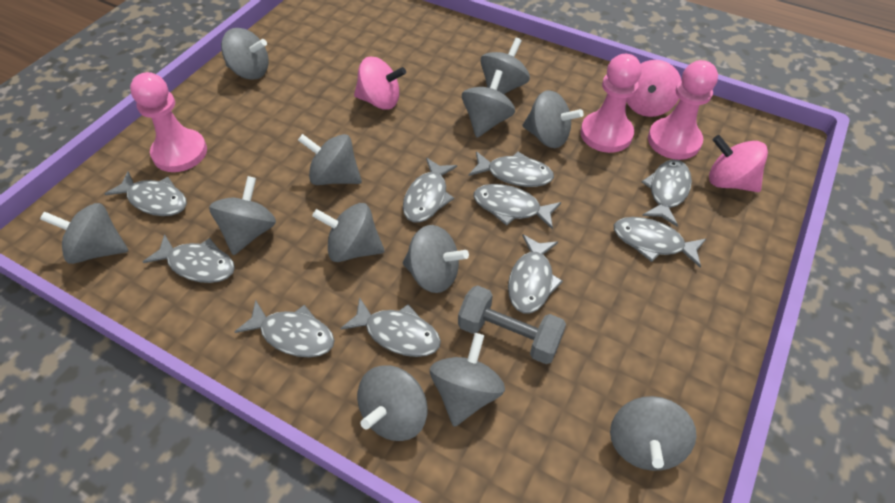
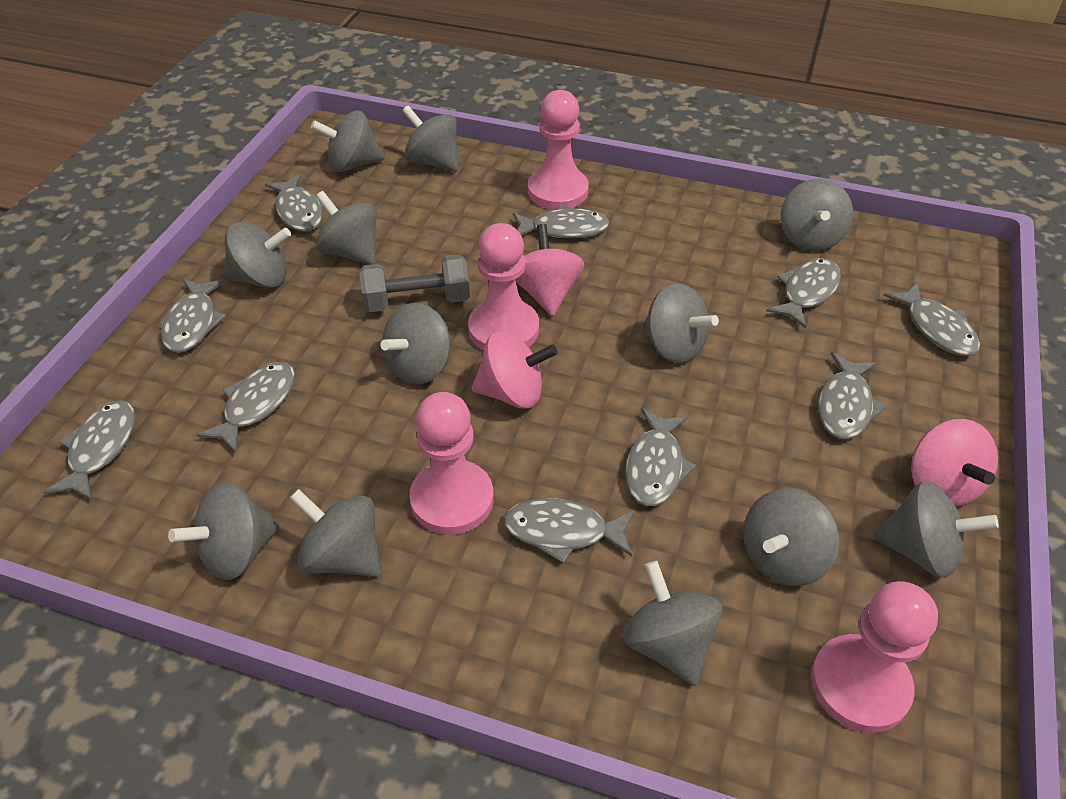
pink pawn: [130,72,207,172] [580,54,641,153] [648,60,718,160] = 3 -> [409,392,494,535] [468,223,539,351] [528,90,589,210] [811,581,938,733] = 4

